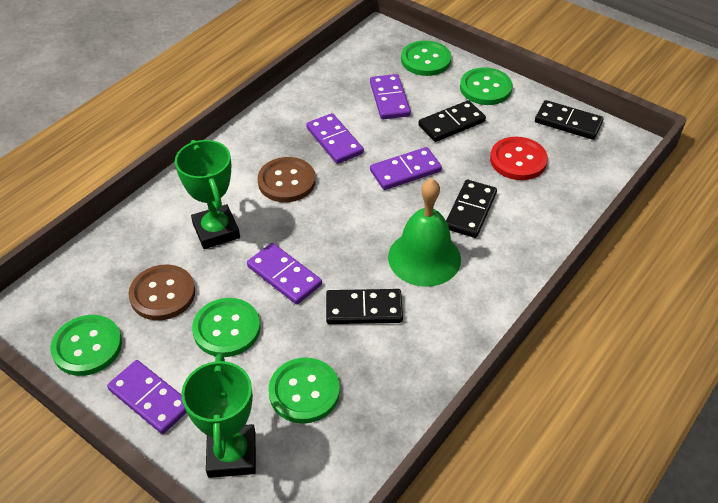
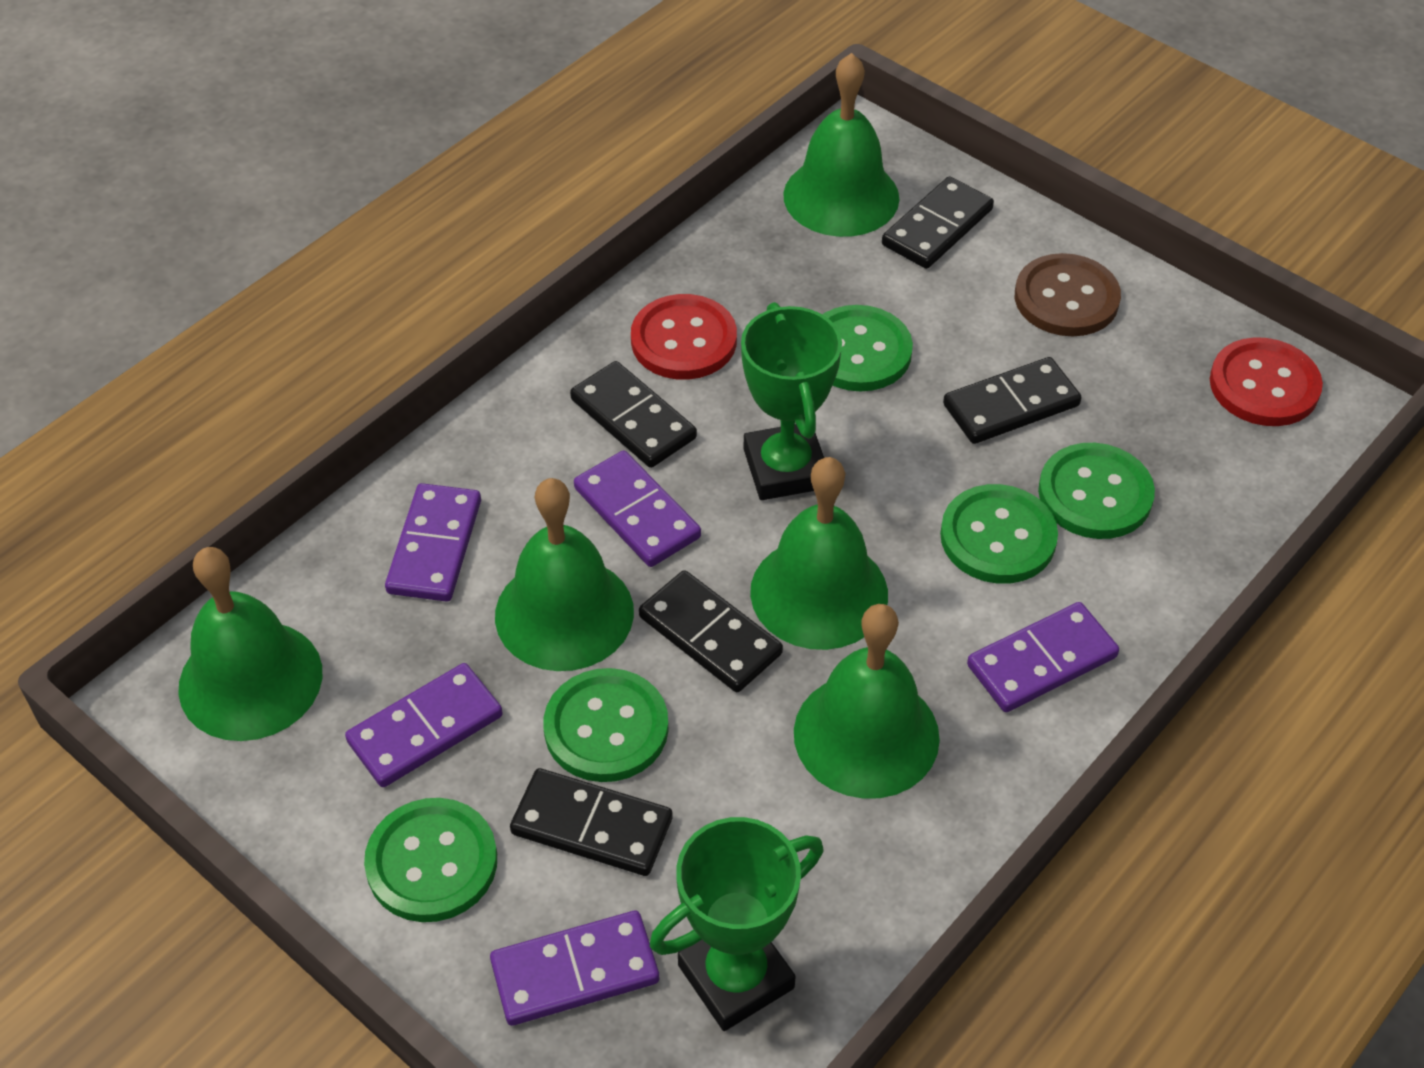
black domino: [326,289,403,324] [418,100,486,142] [446,180,497,238] [535,100,604,140] = 4 -> [510,768,673,876] [570,361,697,468] [639,570,783,692] [882,176,994,269] [943,357,1082,444] = 5
brown button: [128,264,195,320] [257,157,316,202] = 2 -> [1015,253,1121,336] = 1
green bell: [388,178,461,287] = 1 -> [178,547,322,741] [495,478,634,671] [750,457,888,650] [783,53,899,237] [794,604,940,799] = 5
red button: [490,137,548,180] = 1 -> [631,294,737,380] [1210,337,1323,426] = 2

